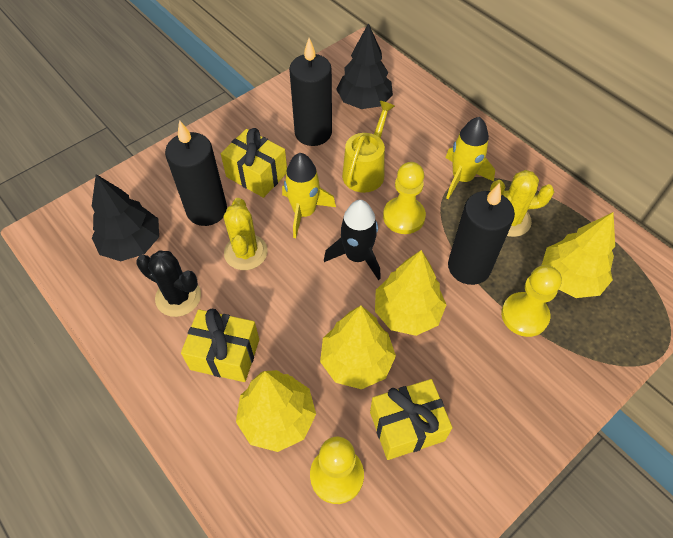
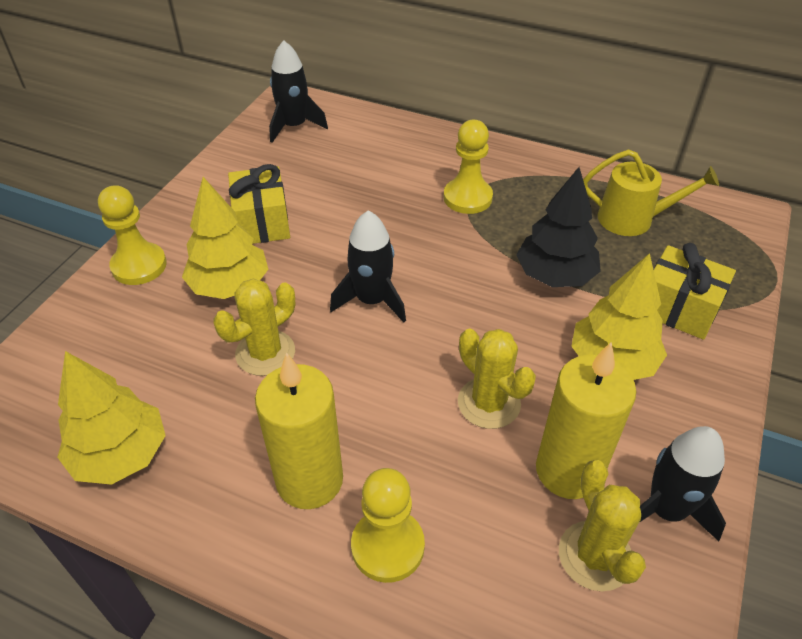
black cactus: [136,251,201,317] = 1 -> none = 0
black candle: [165,120,227,226] [289,38,332,146] [448,183,515,285] = 3 -> none = 0
black rocket: [324,200,381,280] = 1 -> [269,40,328,143] [330,210,406,323] [640,426,726,541] = 3
black tree: [92,174,159,261] [336,23,393,109] = 2 -> [516,167,601,287] = 1
yellow cactus: [224,198,268,270] [490,170,554,237] = 2 -> [214,279,296,376] [458,329,536,429] [559,460,646,591] = 3
yellow candle: none = 0 -> [255,352,343,509] [536,342,636,499] = 2
yellow gift: [181,309,259,382] [221,128,287,198] [370,379,453,460] = 3 -> [228,164,290,244] [654,243,736,340] = 2
yellow rocket: [282,153,336,238] [445,117,495,199] = 2 -> none = 0
yellow tree: [236,370,316,452] [320,306,396,389] [375,250,446,336] [541,212,615,298] = 4 -> [57,351,166,485] [182,177,268,299] [571,253,667,380] = 3

